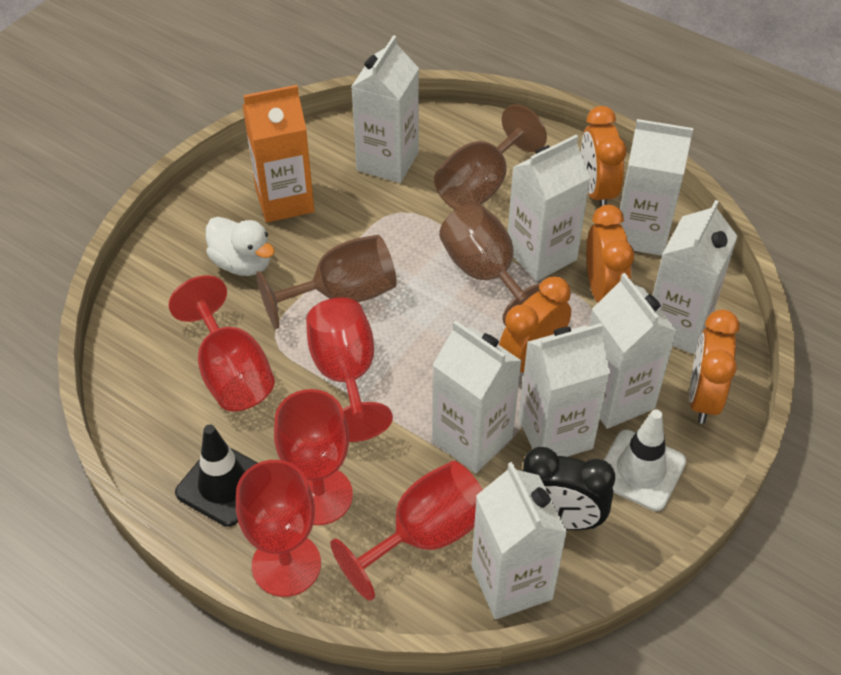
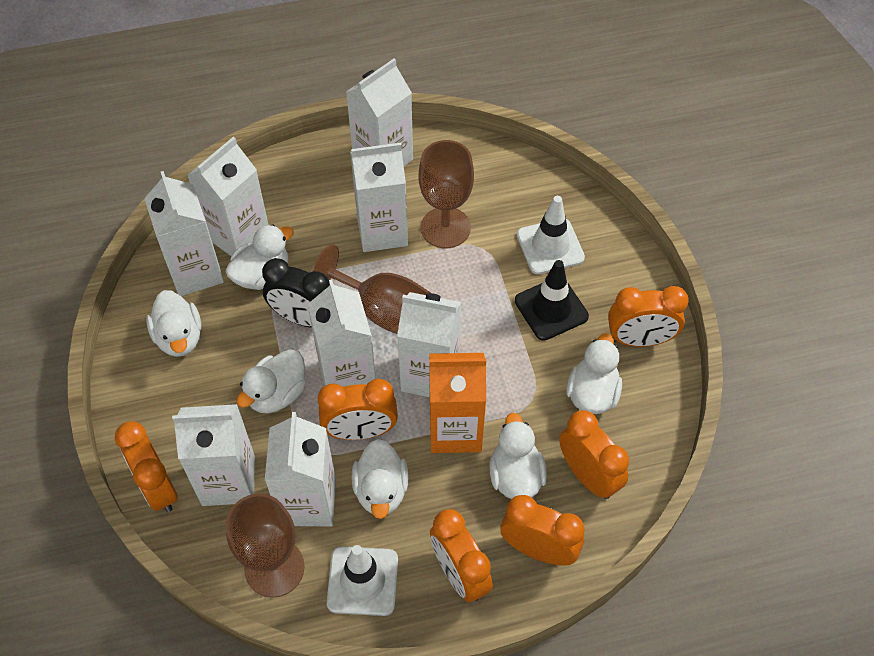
orange clock: [499,277,571,373] [581,106,627,207] [587,205,634,302] [689,310,739,424] = 4 -> [115,421,178,512] [318,379,398,440] [430,509,493,602] [500,495,585,566] [559,410,629,499] [608,286,689,347] = 6
red goblet: [169,275,275,411] [236,460,321,597] [274,389,353,525] [306,297,393,442] [330,461,483,601] = 5 -> none = 0
white duck: [206,217,275,276] = 1 -> [146,290,201,357] [225,224,294,290] [236,349,306,413] [351,439,409,519] [489,413,547,499] [566,333,622,414] = 6
white traffic cone: [604,409,686,511] = 1 -> [327,545,398,616] [517,196,585,274] = 2

